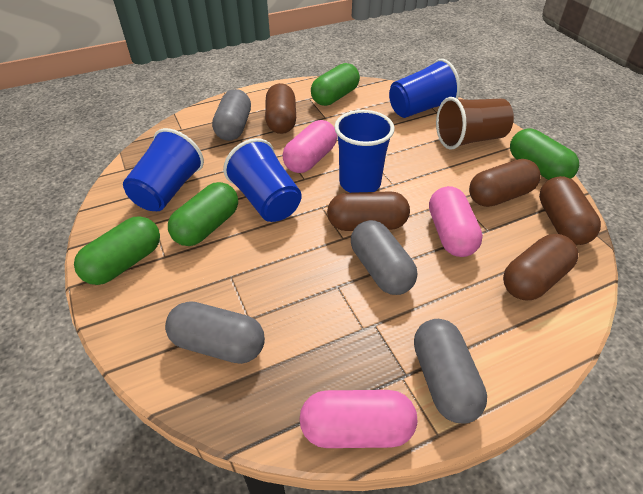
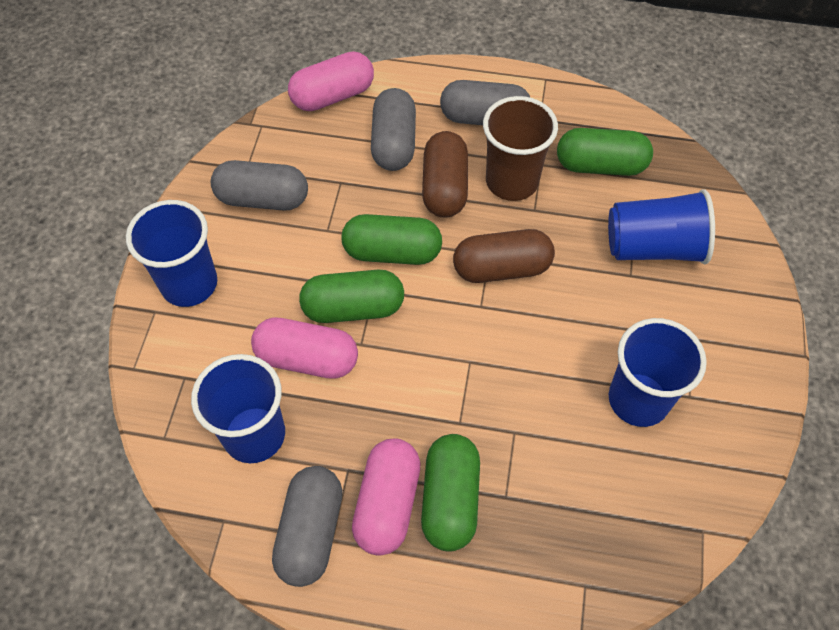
brown capsule: [265,83,296,134] [327,191,410,231] [469,159,541,207] [503,234,578,300] [539,176,601,245] = 5 -> [422,131,468,218] [453,229,555,283] = 2

